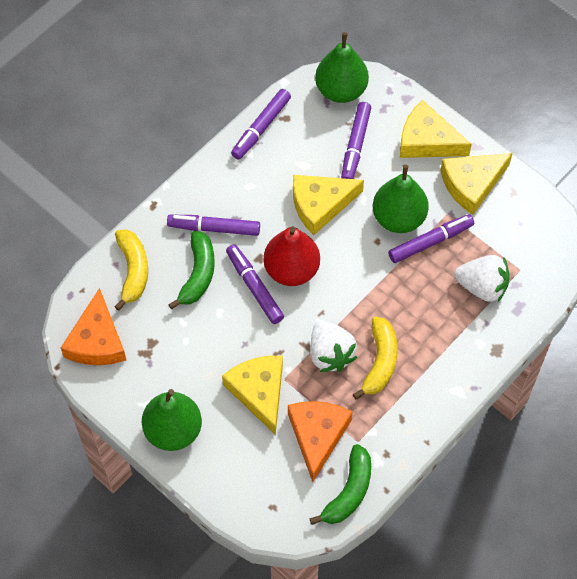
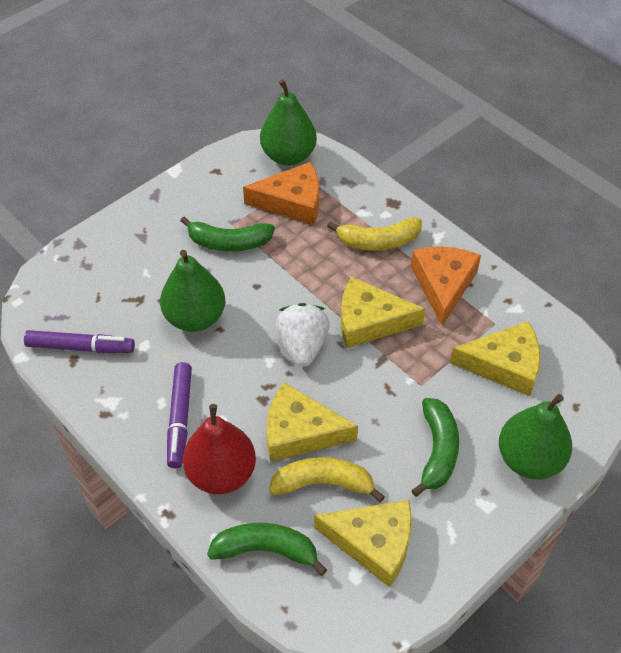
green banana: [168,231,215,309] [309,444,371,525] = 2 -> [180,217,275,252] [207,523,327,576] [411,398,459,497] = 3
purple marker: [167,214,260,236] [226,244,284,324] [231,89,291,159] [341,102,371,179] [388,214,474,263] = 5 -> [24,330,135,353] [167,362,192,468] = 2
white strawberry: [310,321,357,372] [454,255,510,302] = 2 -> [275,303,330,367] = 1

